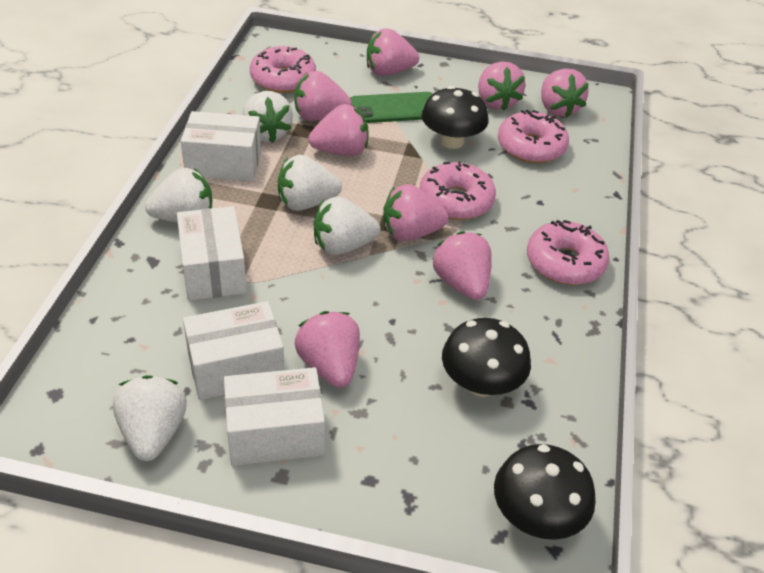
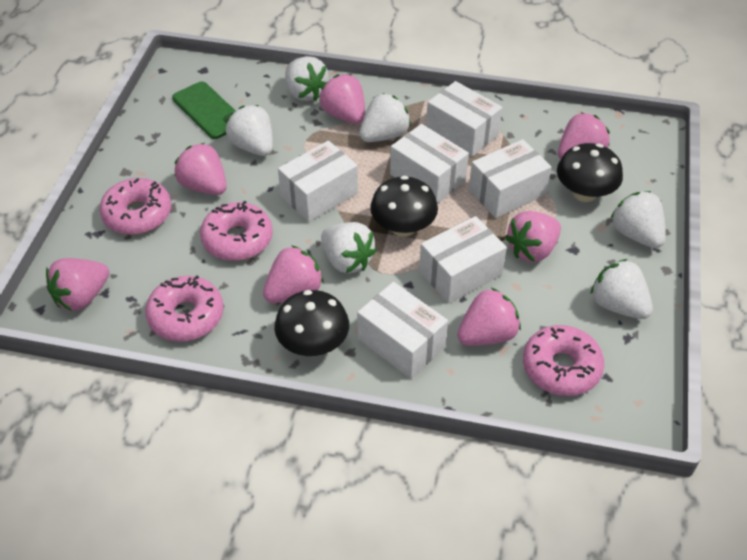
pink strawberry: [294,71,352,121] [295,311,360,388] [308,104,368,156] [367,28,419,76] [383,184,448,241] [432,231,492,300] [478,61,525,111] [541,69,589,118] = 8 -> [46,258,109,311] [174,143,227,195] [263,245,324,303] [319,74,365,124] [457,288,521,346] [505,211,561,262] [558,112,610,159] = 7
white box: [177,206,247,301] [181,111,261,181] [183,301,284,400] [224,367,325,466] = 4 -> [278,141,358,222] [357,282,448,379] [390,124,469,204] [419,216,507,303] [426,81,502,157] [469,139,552,218] = 6
white strawberry: [113,375,187,461] [145,168,212,223] [242,91,293,143] [278,155,342,211] [314,196,380,255] = 5 -> [226,105,273,156] [285,56,328,101] [321,222,377,273] [360,93,411,142] [590,259,653,319] [611,191,666,248] = 6

